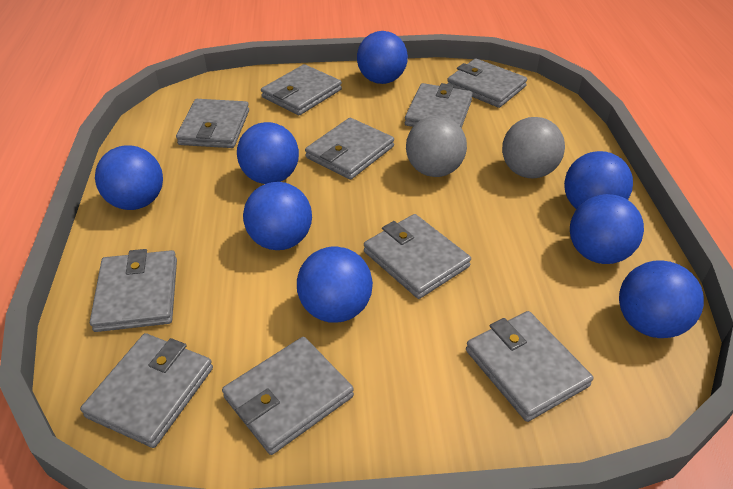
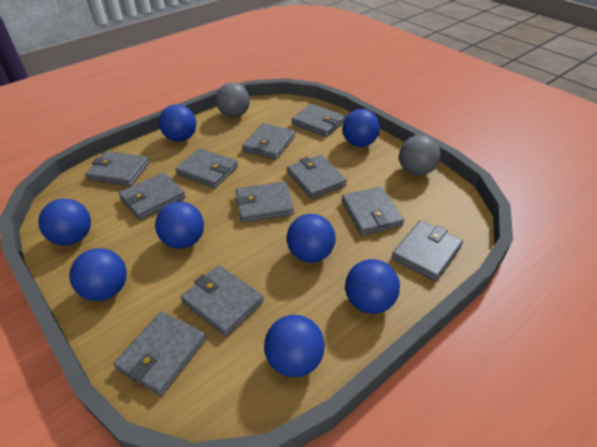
grey wallet: [80,333,213,448] [90,249,177,332] [176,99,249,148] [222,337,354,455] [261,64,342,115] [305,118,394,180] [364,214,471,299] [405,83,473,128] [447,58,527,108] [466,311,593,422] = 10 -> [85,151,149,186] [113,311,206,396] [119,172,186,220] [175,148,238,188] [181,265,264,337] [236,182,294,223] [242,123,295,160] [287,155,347,199] [291,104,346,137] [342,187,404,236] [391,221,463,282] = 11

